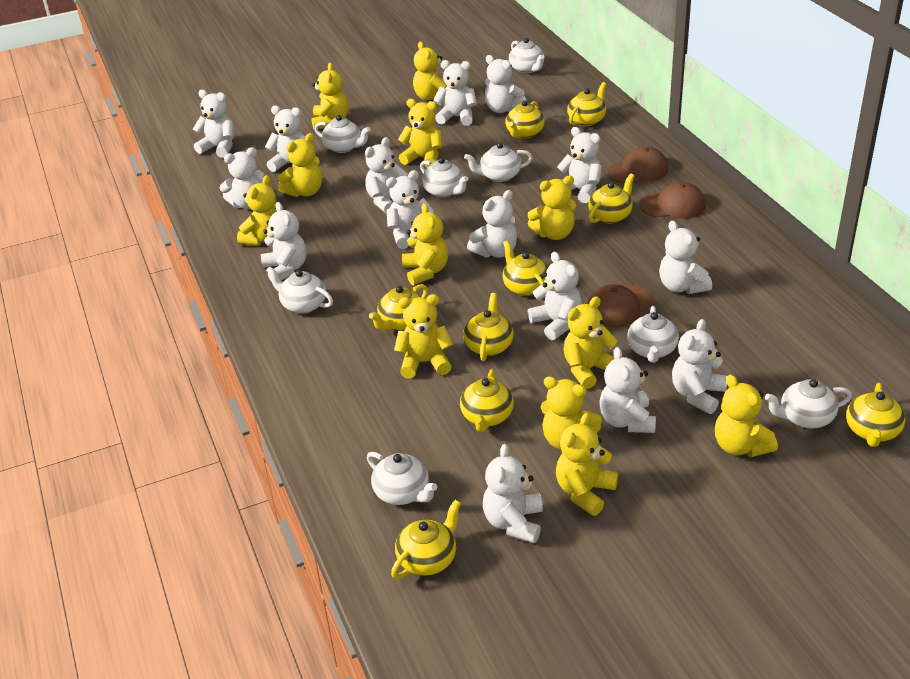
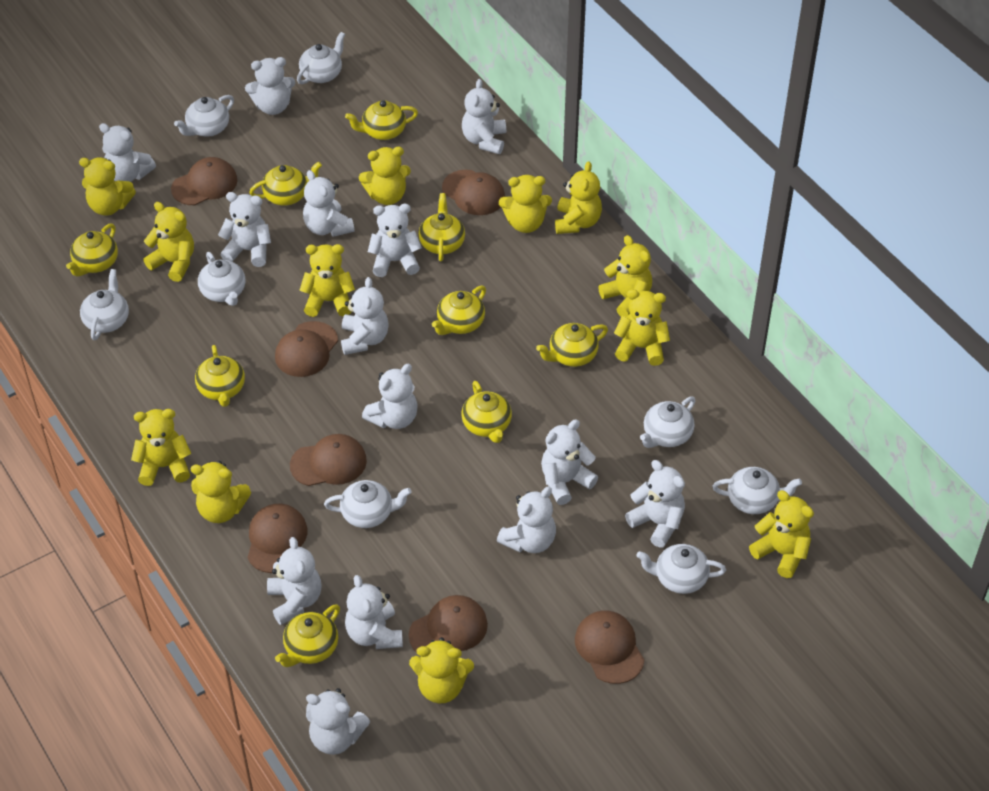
brown cap: [587,284,653,327] [608,146,669,184] [640,182,706,219] = 3 -> [171,157,238,205] [248,504,308,573] [275,321,338,377] [290,434,367,486] [409,595,488,652] [442,170,505,215] [575,611,644,684] = 7
white teddy bear: [193,90,235,158] [219,147,266,209] [261,202,307,282] [265,106,306,172] [365,137,408,214] [386,170,435,249] [433,60,477,126] [467,190,517,258] [483,444,543,543] [485,55,527,113] [527,252,582,340] [557,127,602,203] [599,347,656,433] [659,220,712,294] [672,319,727,414] = 15 -> [99,123,156,182] [218,192,271,267] [245,57,295,115] [267,537,322,625] [303,170,354,237] [306,688,370,755] [341,277,389,355] [345,575,403,649] [362,364,418,429] [368,204,422,277] [462,79,506,154] [497,486,556,553] [541,419,598,505] [625,460,685,548] = 14

